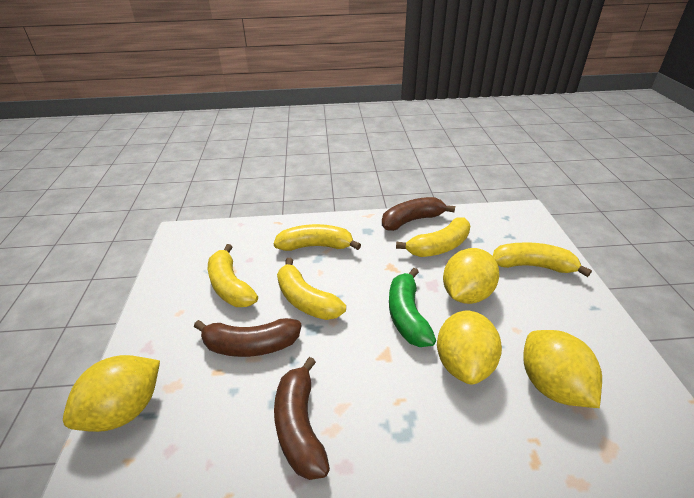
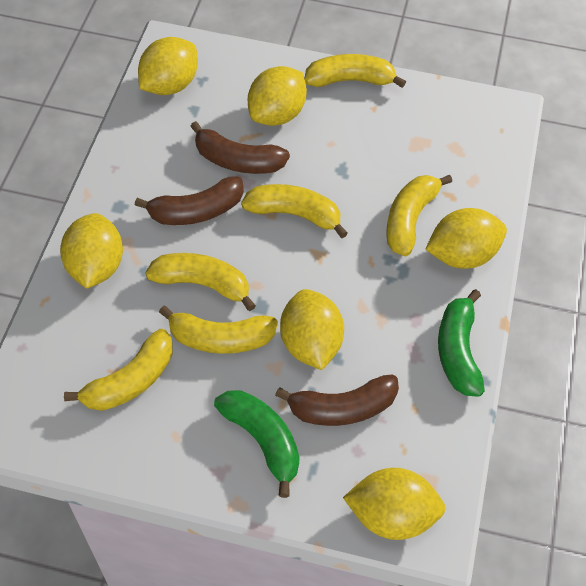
green banana: [389,268,436,347] = 1 -> [214,390,300,498] [438,289,485,397] = 2
yellow banana: [208,244,258,307] [273,224,361,251] [277,258,346,320] [396,217,470,257] [493,242,592,277] = 5 -> [64,329,173,411] [145,253,256,311] [159,306,278,354] [241,184,348,238] [304,54,406,88] [386,175,452,256] = 6
yellow lemon: [63,355,160,432] [437,311,502,385] [443,248,499,304] [523,330,602,408] = 4 -> [60,213,123,289] [138,37,198,95] [248,66,307,126] [280,289,344,370] [343,468,446,540] [425,208,507,269] = 6

